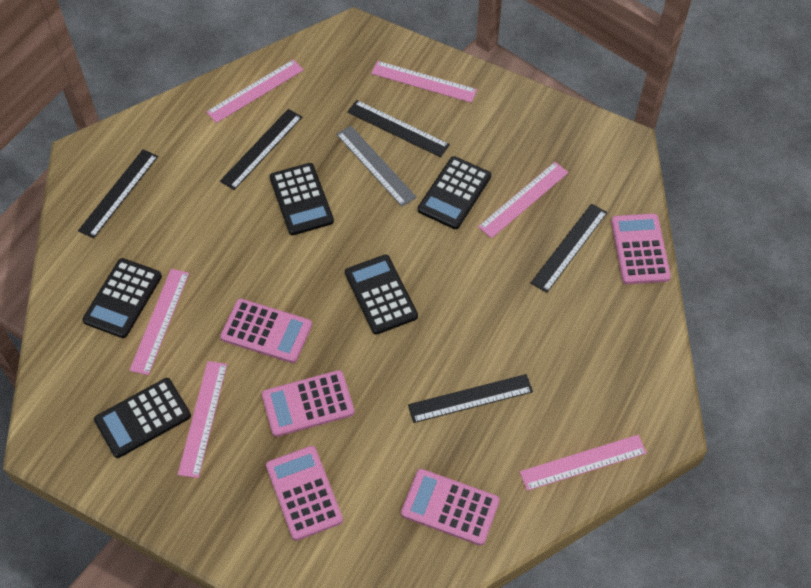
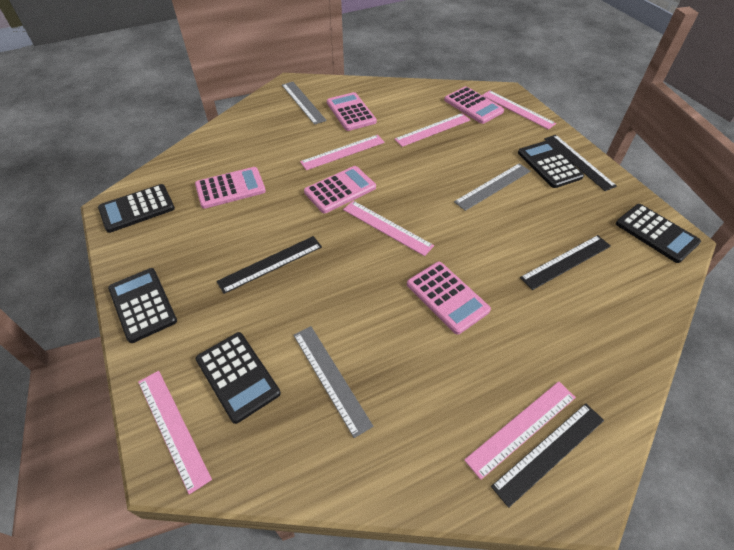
black ruler: [78,149,158,239] [220,109,302,190] [347,100,450,157] [408,374,533,423] [531,203,607,293] = 5 -> [216,236,322,294] [491,403,604,508] [520,235,611,290] [544,135,617,191] = 4
grey ruler: [336,126,417,207] = 1 -> [282,82,327,125] [293,326,373,438] [454,163,530,211] = 3

